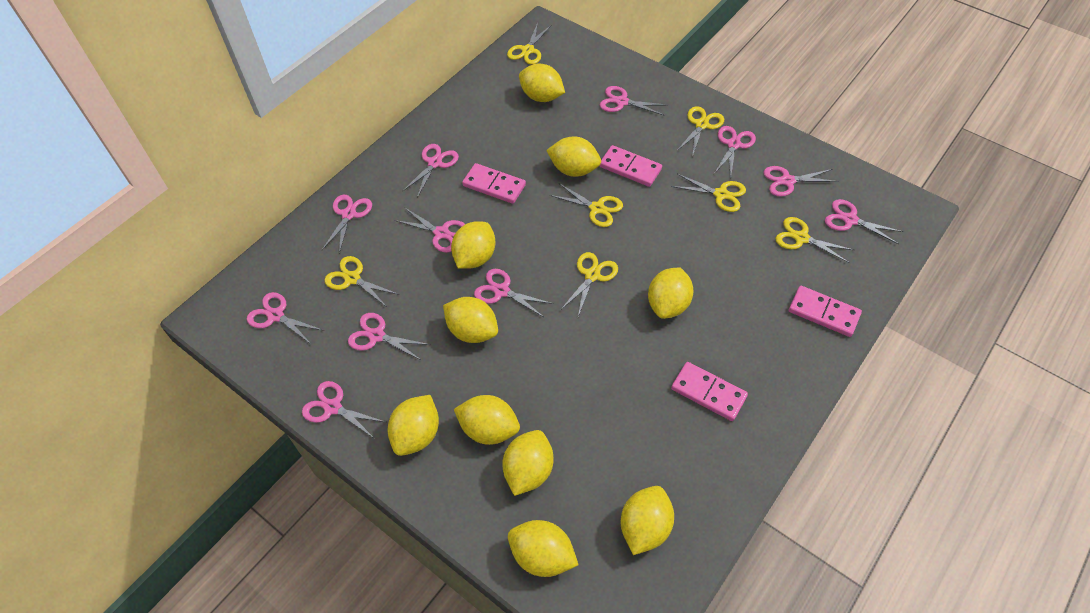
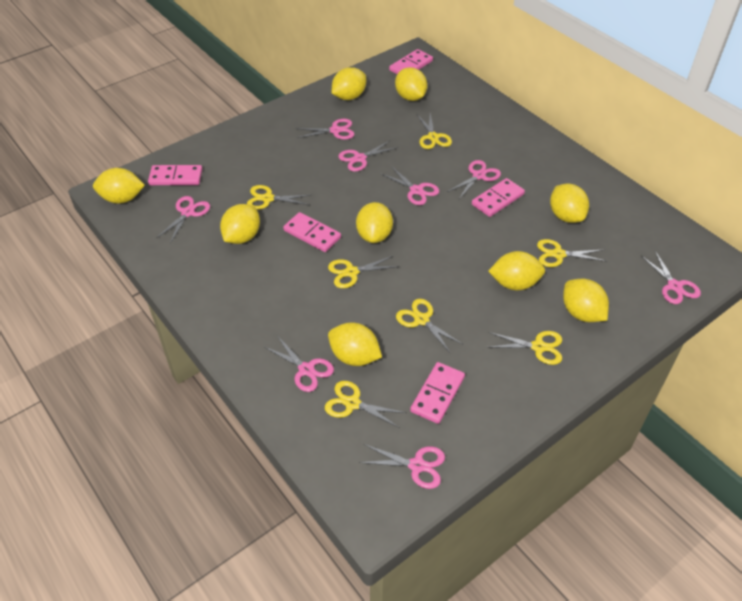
pink domino: [462,163,526,204] [600,145,662,187] [671,362,748,421] [789,286,862,337] = 4 -> [148,165,202,185] [283,212,341,252] [389,49,433,74] [410,362,465,424] [472,178,525,217] = 5
pink scissors: [247,292,324,345] [302,381,386,439] [322,195,372,254] [348,313,430,360] [395,207,465,253] [402,144,459,198] [474,269,553,317] [600,86,666,115] [714,126,756,178] [763,166,838,197] [825,199,904,244] = 11 -> [156,196,210,243] [264,336,334,392] [295,119,354,140] [338,140,399,172] [359,444,445,489] [382,166,439,205] [447,160,501,199] [641,251,701,304] = 8
yellow lemon: [387,395,439,456] [443,297,498,343] [451,221,495,269] [454,395,520,445] [502,430,553,496] [508,520,578,577] [519,64,565,102] [546,136,601,177] [621,486,674,555] [648,267,693,319] = 10 -> [93,168,145,204] [220,204,260,244] [328,322,382,366] [332,67,366,100] [356,202,393,243] [395,67,427,101] [488,251,545,291] [550,184,589,223] [563,279,609,322] = 9

